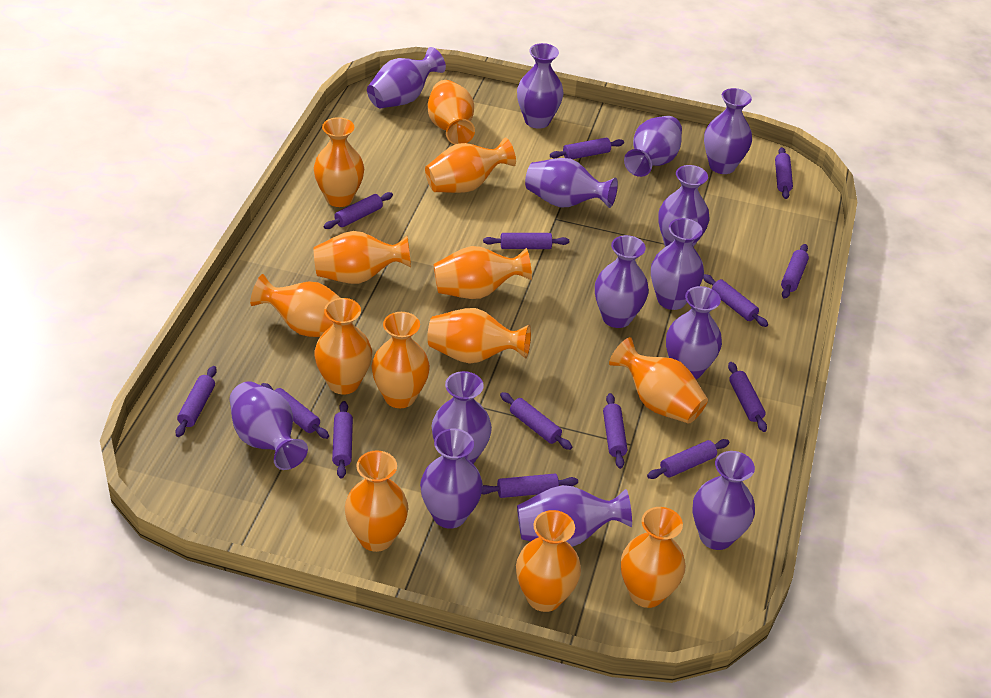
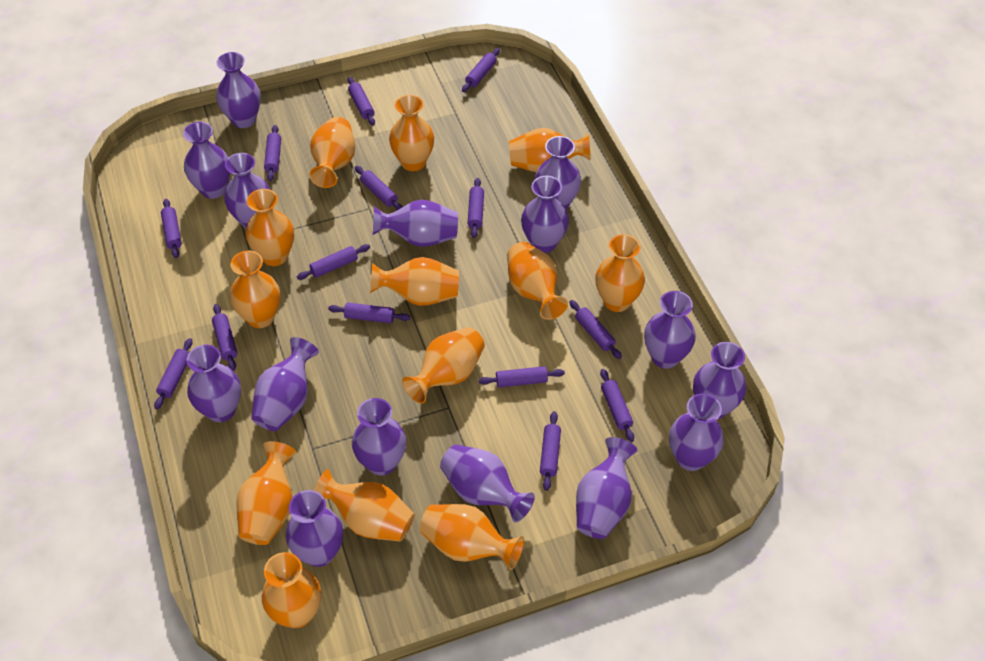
purple vase: [230,381,308,470] [367,47,446,108] [420,428,483,529] [431,371,492,464] [517,43,564,129] [517,485,632,547] [525,158,618,208] [595,235,649,328] [624,116,682,177] [651,218,704,310] [658,165,709,247] [666,286,722,379] [693,451,755,550] [704,88,752,174] = 14 -> [183,122,230,199] [187,345,241,422] [216,52,261,128] [224,153,270,228] [251,337,319,431] [286,490,343,567] [352,398,406,476] [373,200,458,247] [440,444,535,523] [521,176,569,253] [535,136,581,210] [576,437,637,539] [644,291,696,369] [669,393,724,471] [693,342,746,419] = 15

